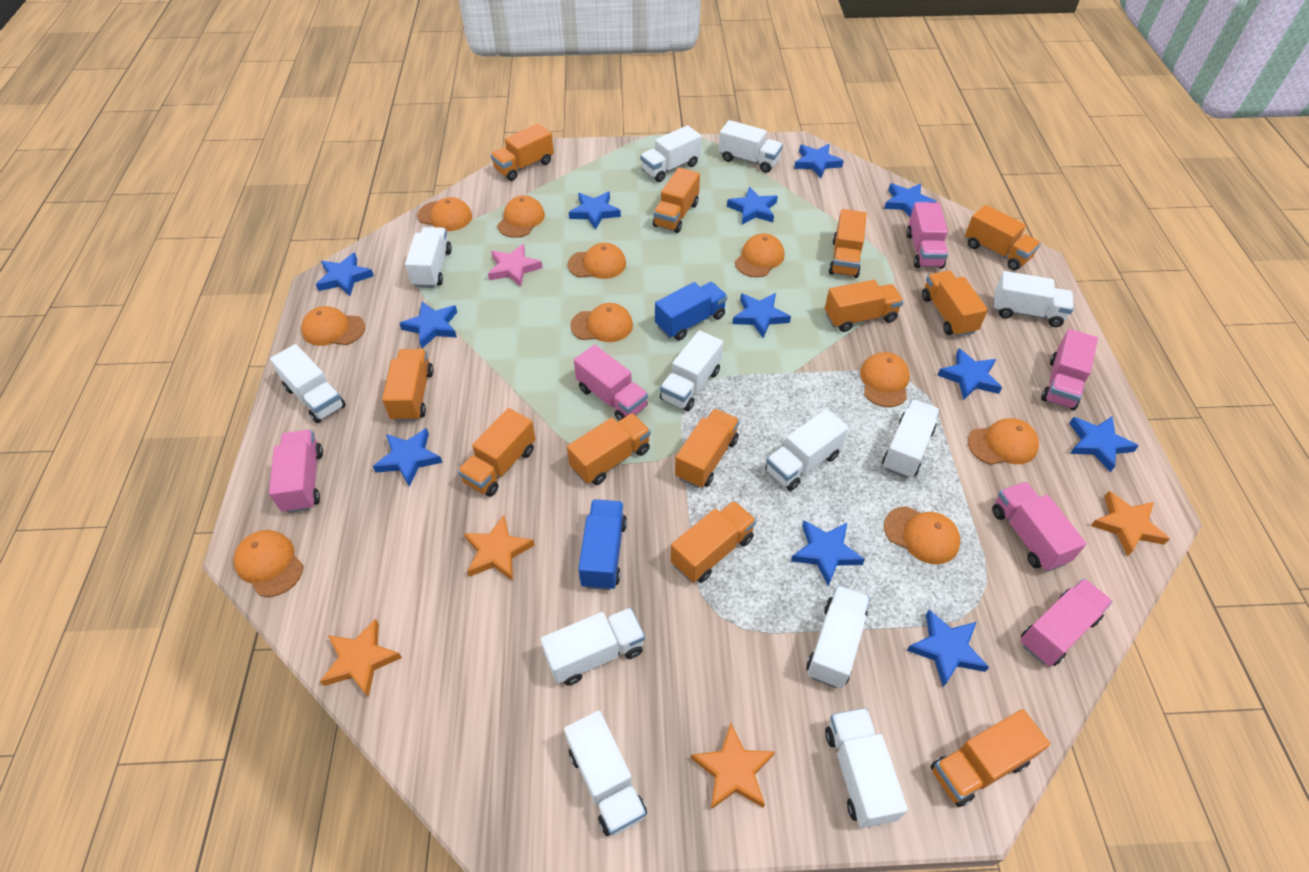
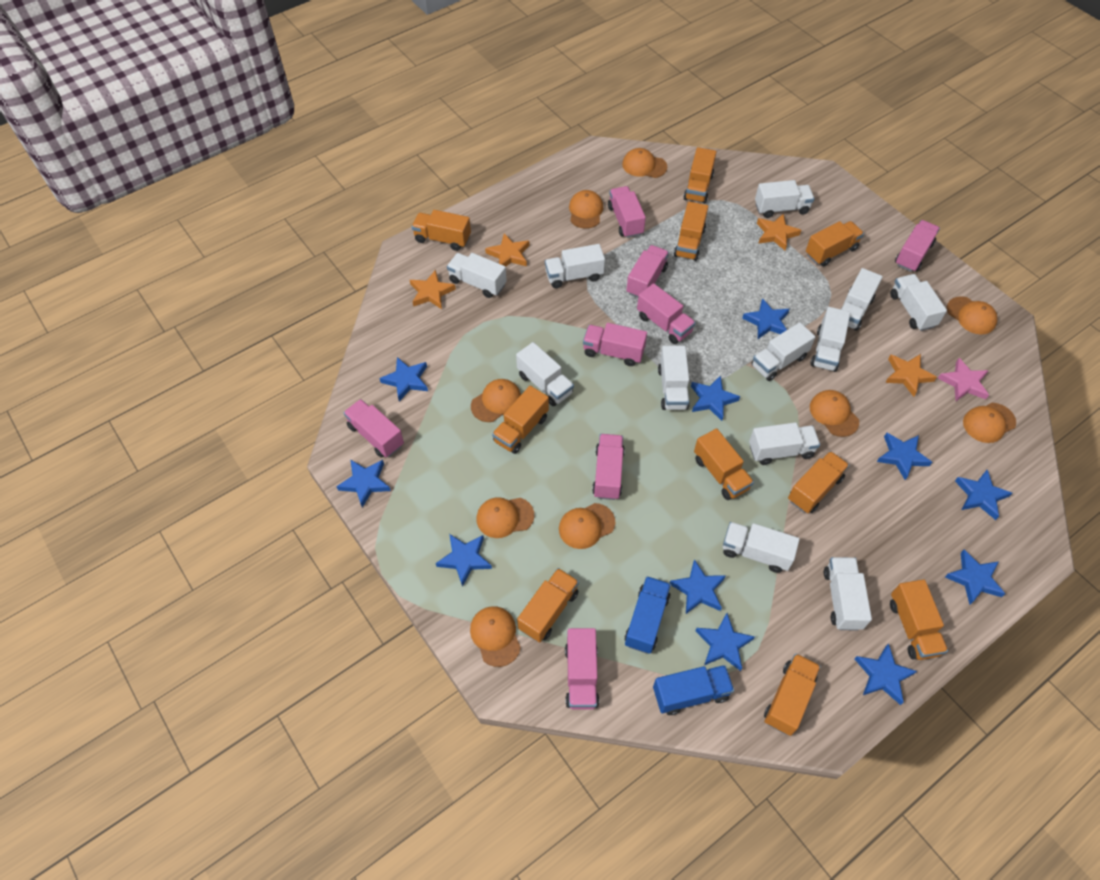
blue star: [315,252,374,296] [373,428,443,487] [399,301,457,348] [569,192,621,230] [727,187,778,225] [732,293,791,338] [791,520,865,587] [794,144,844,178] [884,183,937,217] [907,610,989,687] [937,348,1002,400] [1069,416,1139,472] = 12 -> [336,459,391,508] [379,357,428,401] [436,534,492,587] [670,559,726,614] [691,375,740,421] [695,613,755,671] [742,298,789,339] [855,643,917,705] [877,432,932,480] [945,550,1005,605] [955,470,1012,520] = 11
orange cap: [234,530,304,597] [301,306,365,346] [417,197,472,231] [497,196,545,238] [568,243,626,279] [570,303,633,342] [735,233,785,277] [860,352,910,407] [884,506,960,564] [968,418,1039,465] = 10 -> [470,606,521,667] [471,379,521,422] [477,497,534,538] [559,503,615,549] [569,190,603,229] [622,148,667,178] [810,390,859,437] [947,296,997,335] [963,403,1016,443] = 9
orange truck: [382,349,434,422] [458,408,536,497] [491,123,554,181] [567,413,651,485] [653,167,700,233] [671,501,756,583] [675,409,740,488] [825,280,904,332] [829,209,867,278] [922,271,988,337] [931,709,1050,807] [965,205,1041,270] = 12 -> [412,210,471,251] [492,386,549,454] [517,568,579,642] [674,202,708,261] [683,147,716,204] [694,428,754,500] [764,653,821,736] [788,451,849,513] [806,221,864,266] [890,579,948,660] = 10
pink truck: [269,430,323,513] [574,345,648,421] [907,202,948,269] [992,482,1087,572] [1020,578,1113,666] [1041,329,1098,411] = 6 -> [343,399,404,458] [565,628,599,710] [583,323,647,366] [592,434,625,500] [608,186,646,238] [626,245,669,298] [637,283,696,344] [895,220,940,272] = 8

